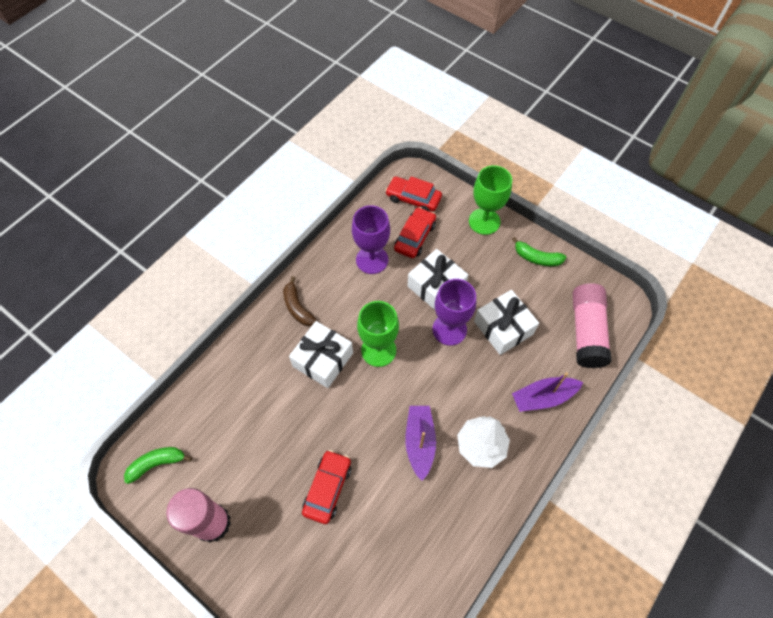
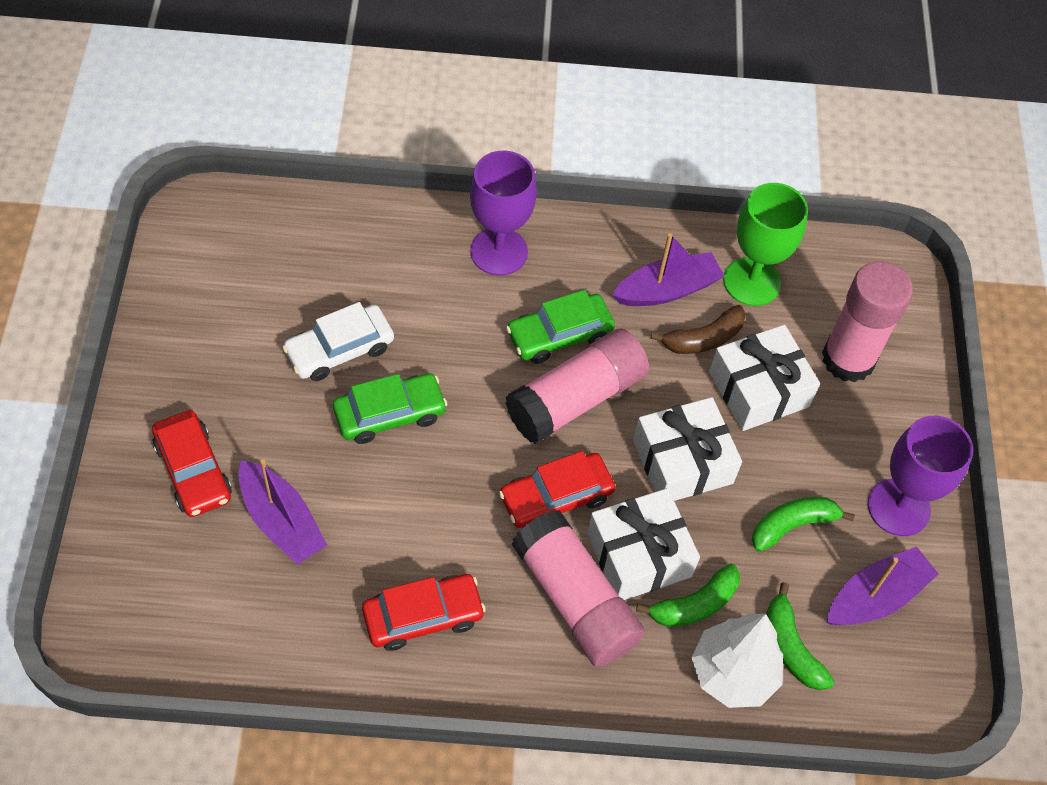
green banana: [124,447,192,484] [512,237,567,266] = 2 -> [636,564,740,627] [752,497,855,552] [766,582,835,690] = 3
green car: none = 0 -> [333,373,447,444] [506,290,615,364] = 2
green goblet: [357,301,399,367] [469,165,512,235] = 2 -> [723,183,808,306] = 1
pink glue stick: [166,488,231,543] [573,283,612,368] = 2 -> [506,328,649,444] [512,510,645,667] [822,261,913,383] = 3
purple boat: [405,406,436,481] [512,372,583,412] = 2 -> [238,459,327,565] [612,233,724,306] [827,546,939,625] = 3
white car: none = 0 -> [282,302,394,381] = 1

